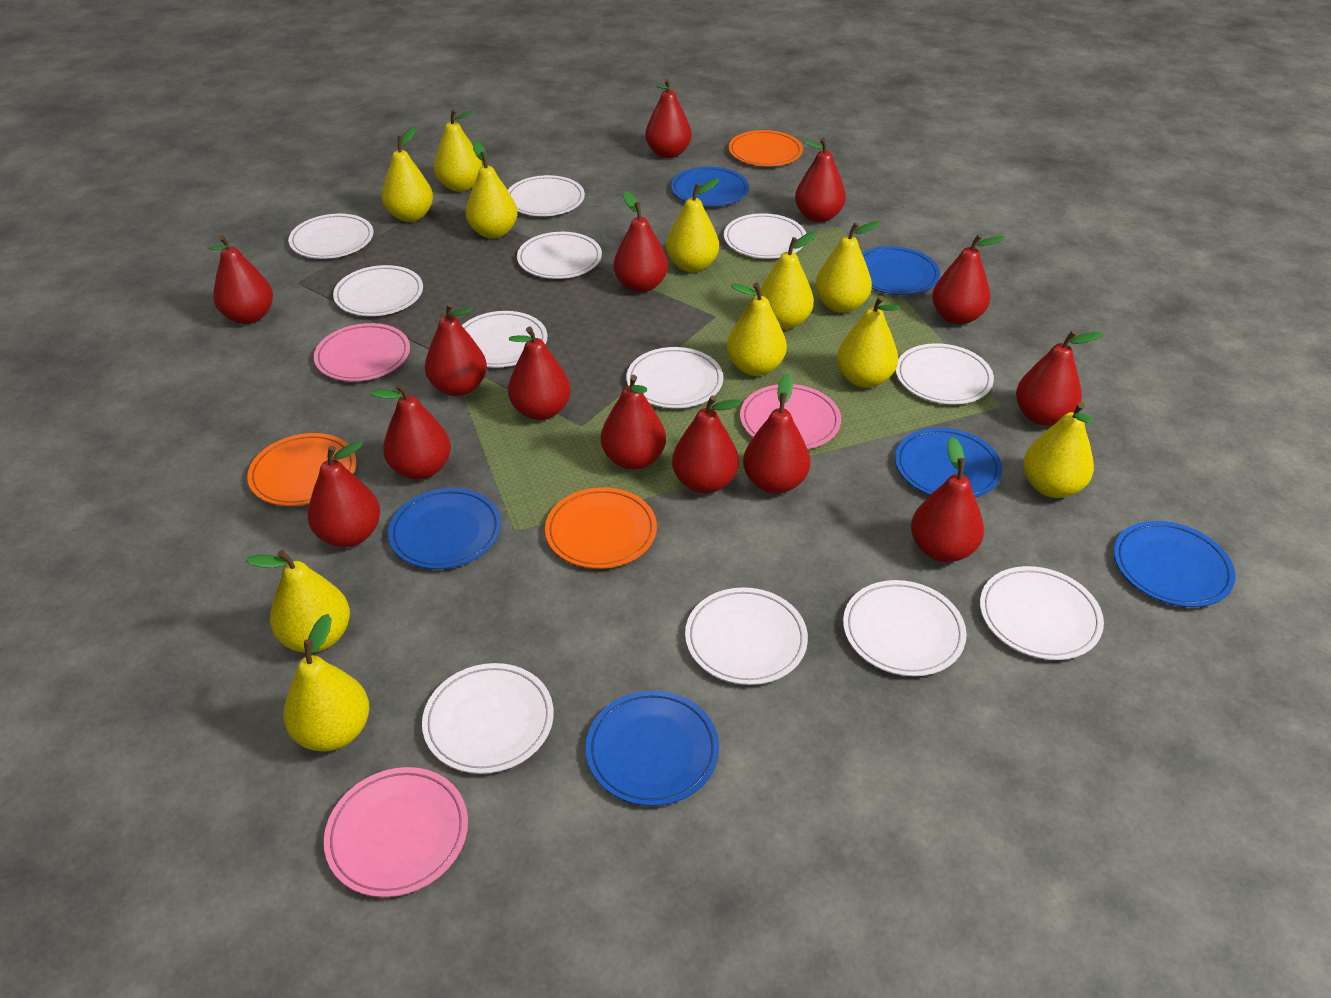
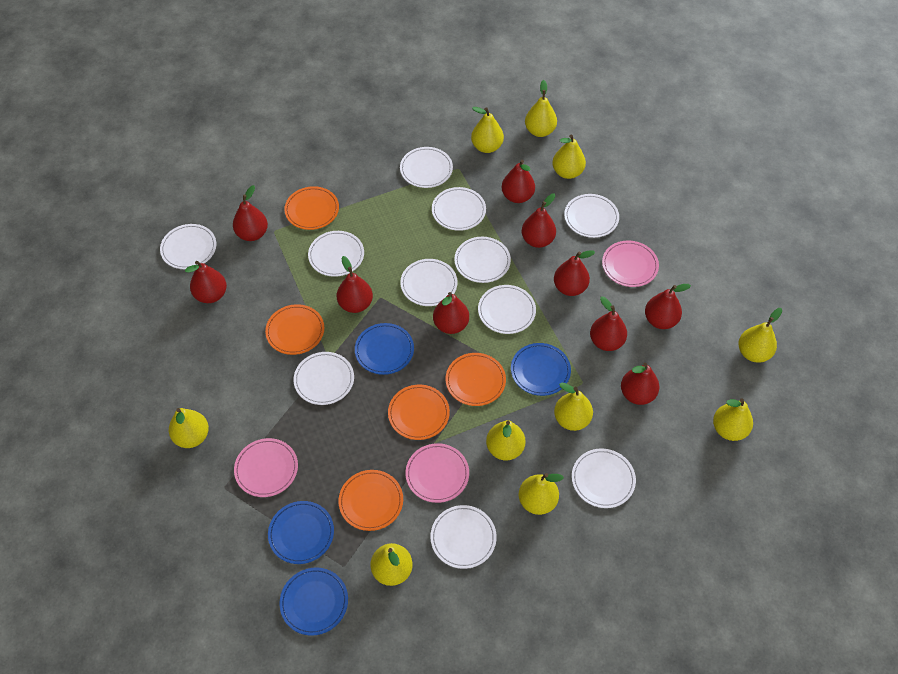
blue plate: [388,488,501,569] [586,690,719,806] [671,166,749,207] [862,246,940,295] [895,428,1002,498] [1114,521,1235,607] = 6 -> [268,501,334,564] [279,567,348,636] [355,323,414,375] [511,343,571,396] = 4
orange plate: [247,433,356,506] [545,487,657,569] [728,130,803,167] = 3 -> [265,304,324,355] [284,186,339,230] [338,470,403,531] [388,385,450,440] [445,353,506,406] = 5
red pear: [209,235,273,324] [307,441,380,547] [370,383,451,480] [425,303,487,396] [508,326,571,420] [601,375,666,470] [613,191,668,293] [645,78,692,158] [672,395,741,493] [743,374,810,494] [795,138,846,223] [911,437,984,562] [932,234,1005,325] [1016,330,1103,426] = 14 -> [185,261,227,303] [233,185,268,241] [337,256,373,313] [433,292,469,334] [502,160,535,203] [522,194,556,248] [554,250,595,296] [590,296,627,351] [621,363,660,405] [645,284,691,329] = 10
white plate: [288,214,373,259] [333,265,423,316] [422,663,554,774] [462,311,547,368] [508,175,585,216] [517,232,602,279] [626,347,723,408] [685,587,808,685] [724,213,806,259] [843,580,967,676] [896,343,994,404] [980,566,1104,660] = 12 -> [160,224,216,269] [294,352,354,405] [308,231,364,277] [400,147,453,188] [400,259,458,306] [430,505,497,569] [432,187,486,231] [454,237,511,283] [478,285,536,334] [564,194,619,238] [572,448,636,508] = 11
yellow pear: [245,550,350,653] [284,614,369,751] [382,126,433,222] [434,109,483,192] [466,141,518,239] [666,178,719,272] [727,282,787,376] [760,231,817,329] [815,221,881,313] [837,296,901,388] [1023,402,1094,498] = 11 -> [169,408,209,448] [371,543,413,586] [471,107,504,153] [486,420,526,460] [519,473,564,515] [525,80,557,137] [552,134,586,179] [554,383,593,431] [713,398,753,441] [739,308,782,363] = 10

